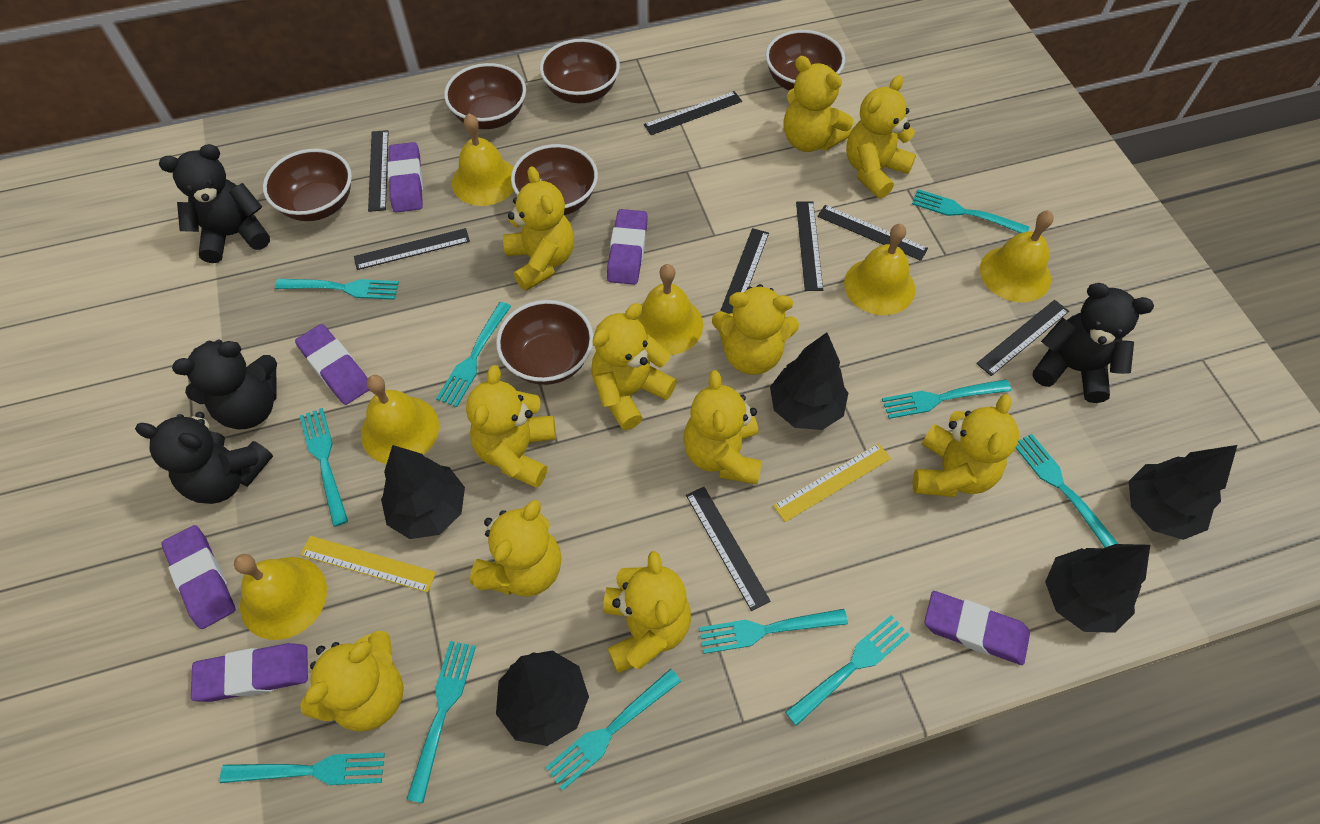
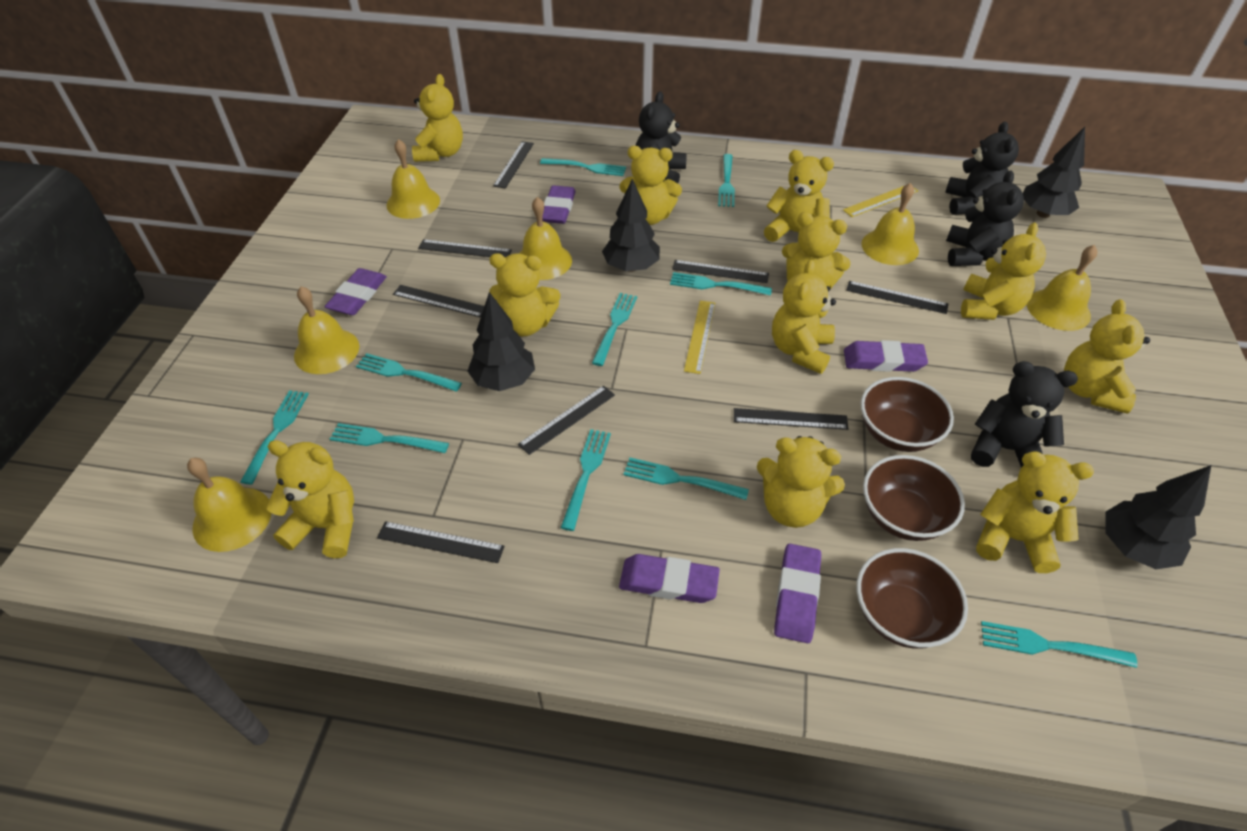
black tree: [381,445,465,539] [496,651,589,746] [770,332,848,430] [1045,544,1150,633] [1129,445,1237,540] = 5 -> [468,292,535,391] [602,179,660,272] [1023,127,1085,218] [1106,465,1211,569] = 4
brown bowl: [263,149,352,221] [444,63,526,129] [496,300,593,385] [511,144,598,215] [540,39,620,103] [766,30,845,91] = 6 -> [856,548,968,649] [861,377,954,452] [863,455,965,541] = 3
purple eraser: [161,525,236,629] [191,643,308,702] [295,324,369,405] [387,142,423,212] [607,209,648,285] [924,591,1030,665] = 6 -> [324,268,387,315] [542,185,576,224] [619,554,720,603] [774,544,821,643] [844,340,928,372] = 5
turquoise fork: [220,753,385,785] [275,279,399,300] [300,408,348,527] [406,641,476,803] [436,302,511,407] [546,669,681,791] [699,609,848,654] [785,615,910,726] [882,379,1011,419] [912,189,1029,233] [1016,434,1118,548] = 11 -> [240,390,309,485] [330,423,449,453] [356,353,462,392] [540,158,626,176] [561,429,611,531] [592,293,637,366] [623,457,749,500] [670,272,772,296] [718,154,735,207] [981,621,1138,668] = 10

